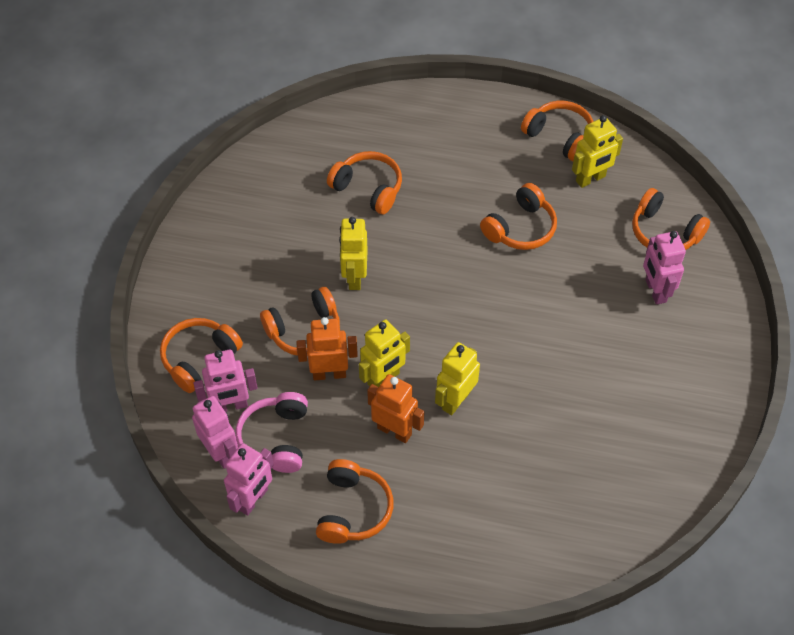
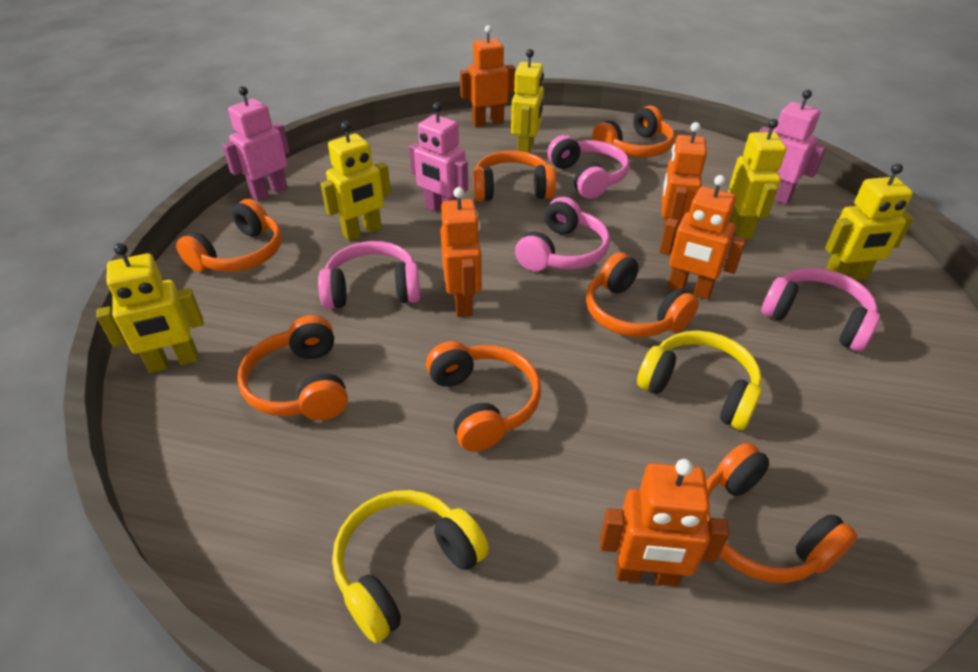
orange robot: [296,317,358,380] [367,374,424,443] = 2 -> [440,187,482,317] [460,25,515,127] [600,459,730,587] [659,175,746,300] [662,122,707,228] = 5
pink headphones: [236,392,308,473] = 1 -> [318,241,420,309] [515,197,610,271] [547,135,630,199] [761,268,880,352] = 4
pink robot: [192,396,238,469] [193,350,257,412] [224,443,274,516] [643,231,686,305] = 4 -> [222,86,290,202] [409,102,468,211] [759,90,827,204] = 3
yellow headphones: none = 0 -> [332,490,489,643] [637,331,762,430] = 2
yellow robot: [339,217,368,290] [359,320,410,387] [435,342,480,415] [572,115,623,188] = 4 -> [96,243,204,373] [320,121,391,241] [511,49,544,153] [728,119,787,239] [825,163,914,281] = 5

